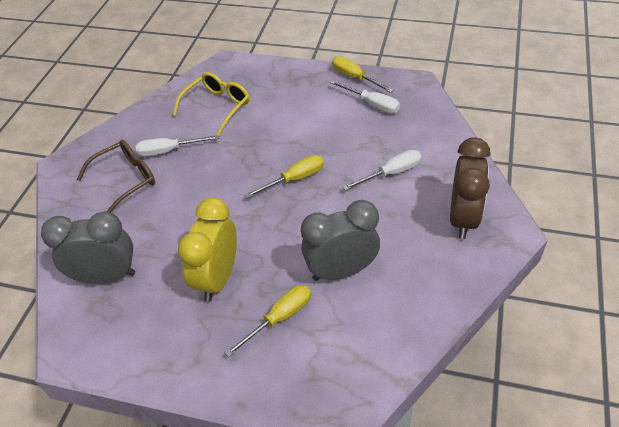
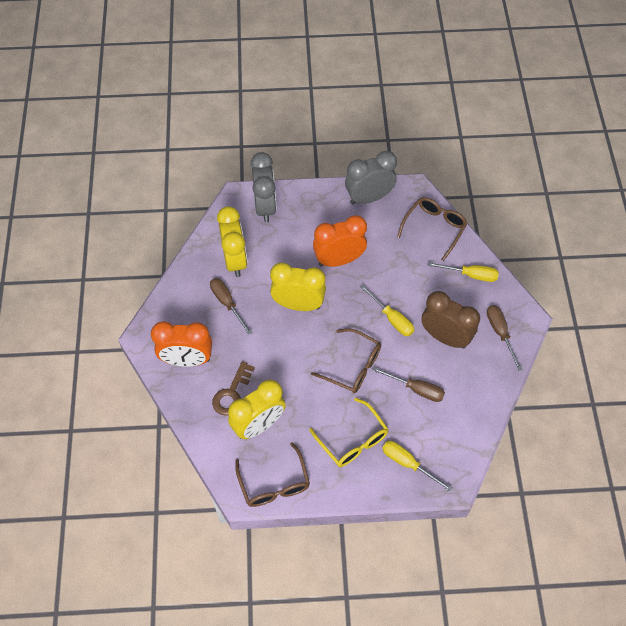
brown glasses: [77,140,155,212] = 1 -> [235,442,310,507] [311,328,381,393] [397,197,467,261] = 3
brown key: none = 0 -> [212,361,255,416] = 1
brown screwdriver: none = 0 -> [210,278,252,335] [372,367,445,402] [487,305,522,371] = 3
orange clock: none = 0 -> [151,321,212,367] [313,215,367,267] = 2
white screwdriver: [136,135,219,157] [330,80,400,114] [343,150,422,191] = 3 -> none = 0
yellow clock: [178,197,237,302] = 1 -> [217,206,248,277] [228,380,286,439] [270,263,326,311] = 3

